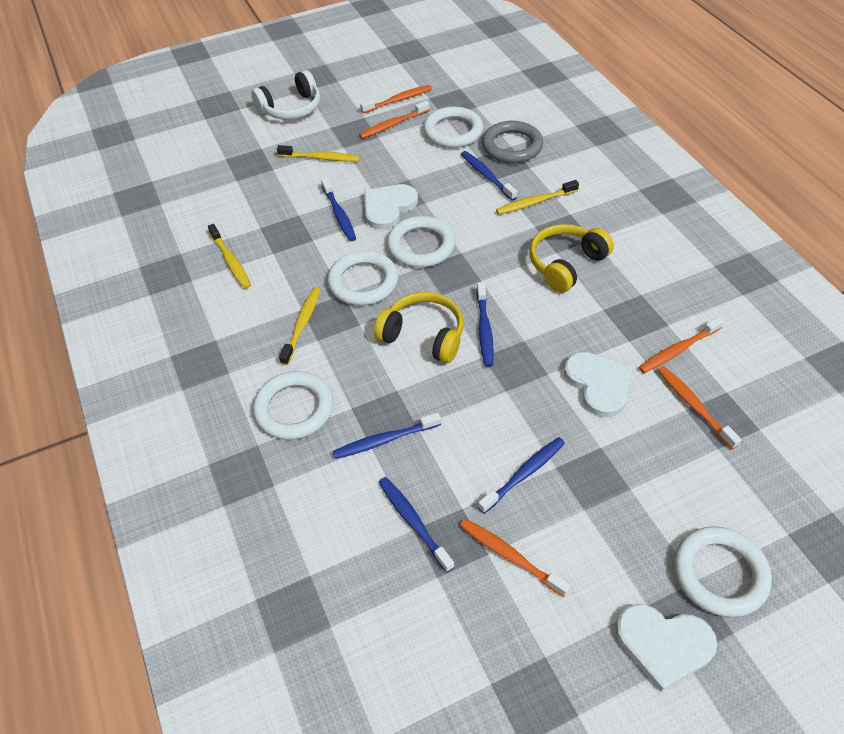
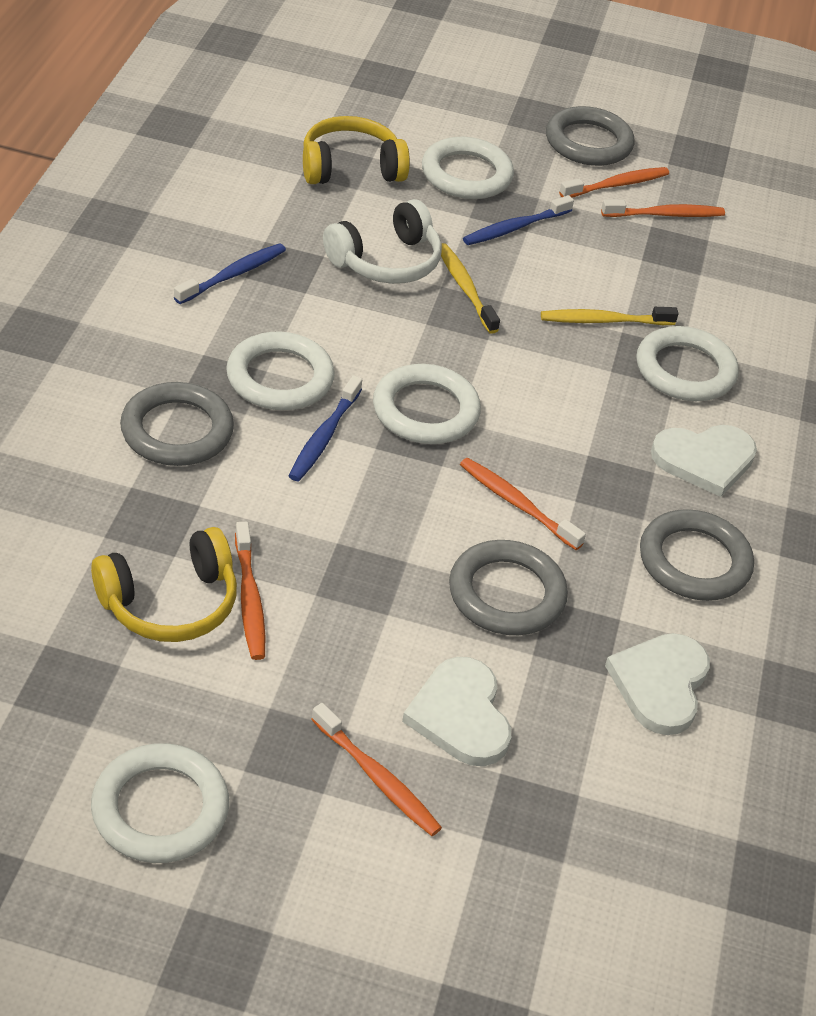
blue toothbrush: [321,178,356,241] [332,412,441,459] [379,477,454,573] [461,151,517,201] [477,282,494,367] [478,437,565,514] = 6 -> [174,243,286,304] [289,375,362,481] [463,195,574,245] = 3
grey ring: [482,121,543,163] = 1 -> [120,382,234,466] [449,540,568,635] [546,106,634,166] [640,509,754,601] = 4
yellow toothbrush: [208,224,251,289] [277,145,360,162] [279,287,321,365] [496,180,579,215] = 4 -> [441,243,500,334] [541,307,679,325] = 2

